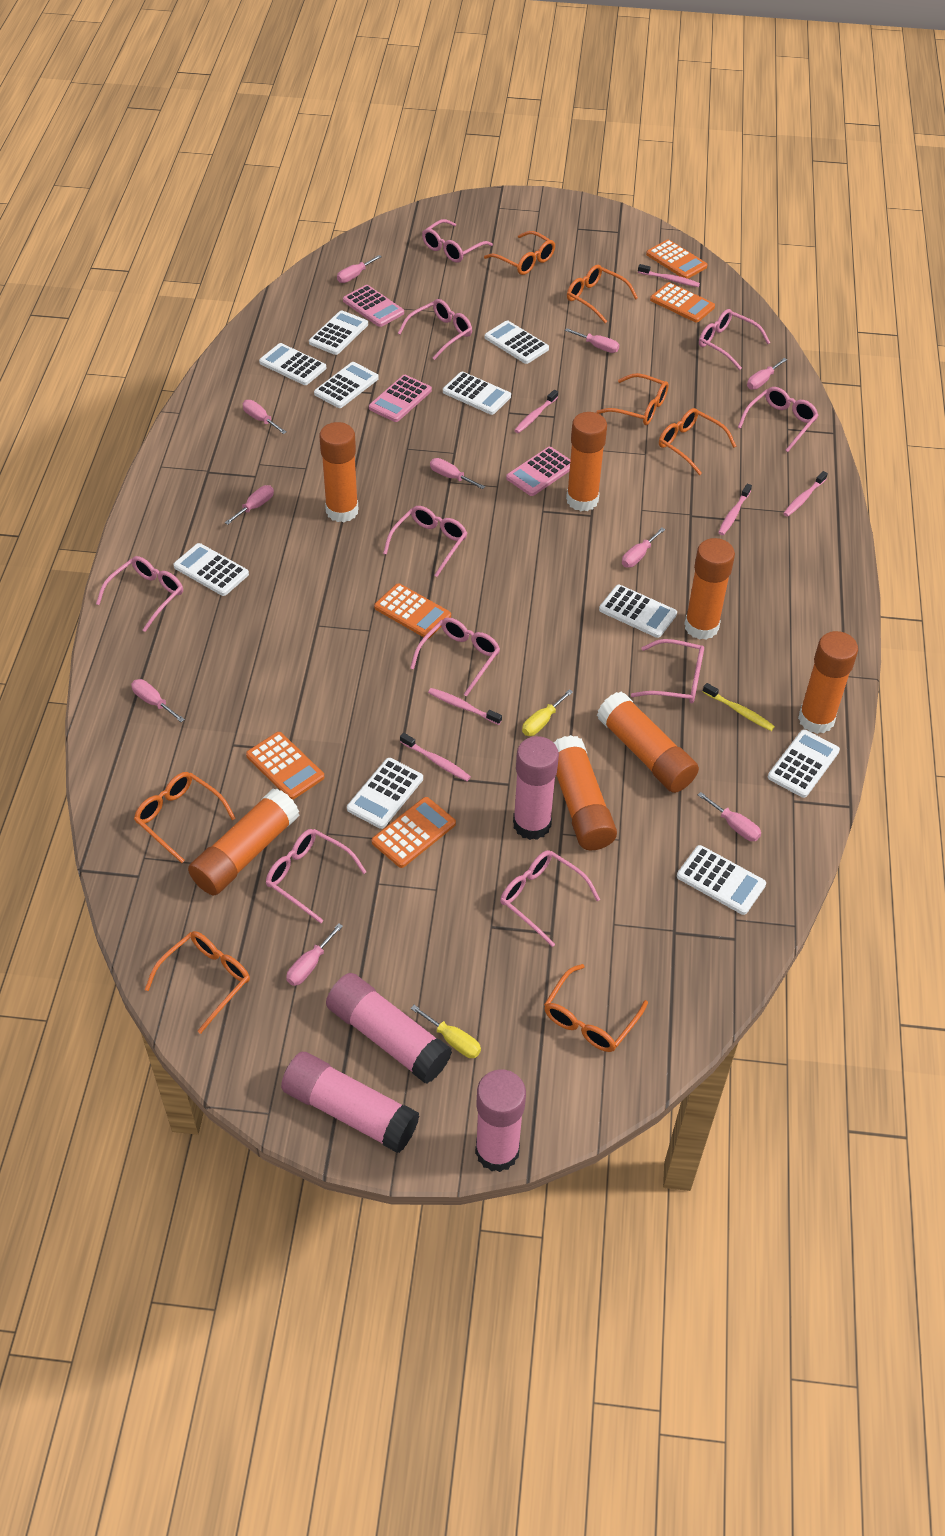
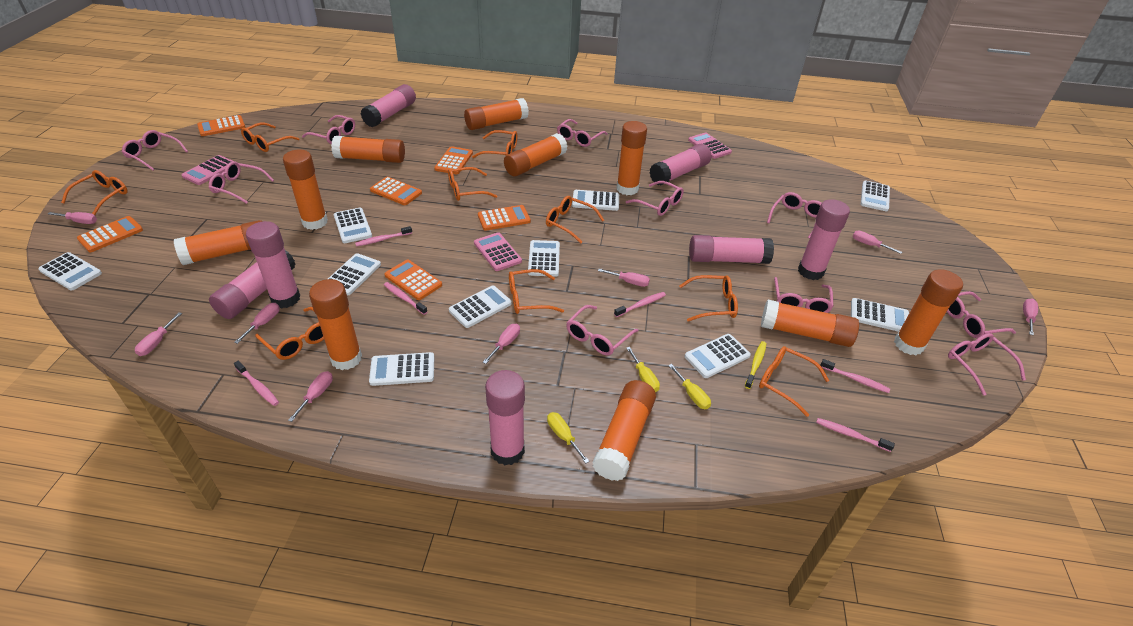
orange calculator: [246,732,325,800] [372,797,456,868] [374,583,451,638] [646,240,708,279] [650,282,715,323] = 5 -> [77,216,143,252] [197,115,245,136] [370,177,422,205] [384,260,442,300] [434,146,473,174] [478,205,531,231] = 6
orange glasses: [134,772,236,863] [145,931,250,1034] [484,231,555,275] [544,964,648,1052] [567,265,638,323] [596,373,669,425] [659,408,736,475] = 7 -> [61,170,128,215] [241,123,299,152] [255,307,324,360] [448,167,497,201] [472,130,517,158] [509,269,564,314] [546,196,604,244] [679,275,738,322] [759,346,829,417] = 9
orange glue stick: [188,788,300,895] [320,422,359,522] [553,735,617,850] [566,412,607,511] [597,692,699,793] [684,538,735,640] [798,631,858,734] = 7 -> [174,220,262,265] [283,150,328,230] [309,279,362,370] [331,136,405,163] [464,98,529,130] [504,133,568,176] [592,380,656,481] [616,121,647,195] [761,300,859,347] [894,269,963,355] = 10
pink glue stick: [281,1052,419,1153] [326,973,452,1083] [475,1069,526,1172] [513,736,559,840] = 4 -> [209,250,296,319] [246,221,300,309] [361,84,416,127] [485,370,525,465] [649,144,711,185] [689,235,774,264] [798,199,850,280] = 7
pink screwdriver: [131,679,185,722] [225,485,274,525] [243,400,286,434] [286,923,343,986] [337,255,382,283] [430,458,485,489] [565,328,619,353] [622,527,665,568] [698,792,761,841] [747,358,787,390] = 10 -> [48,212,97,224] [135,312,182,356] [234,303,279,344] [288,371,333,422] [483,324,520,364] [598,269,650,287] [853,231,902,254] [1023,299,1038,336] = 8
yellow screwdriver: [410,1005,481,1058] [522,689,573,736] = 2 -> [547,412,589,463] [626,347,660,393] [668,364,711,409] = 3

